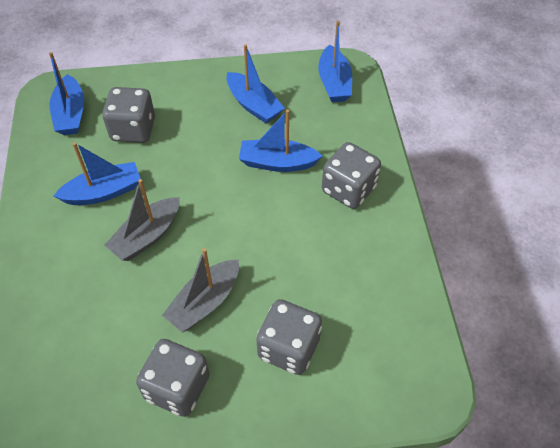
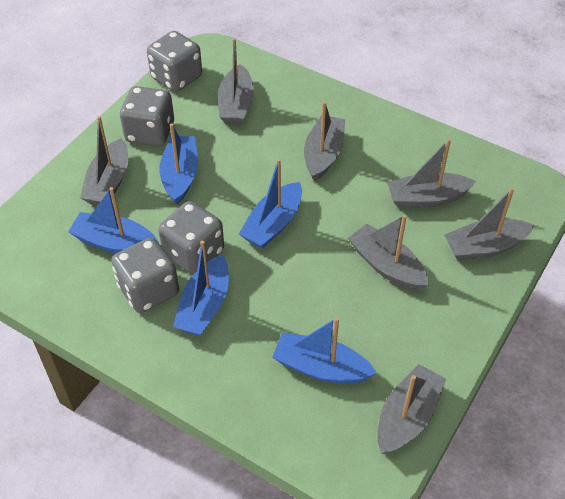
grey boat: [104,179,180,261] [162,248,239,333] = 2 -> [80,116,128,205] [218,38,254,125] [304,101,345,181] [348,215,428,291] [377,364,446,454] [387,138,476,208] [444,187,535,261] = 7

